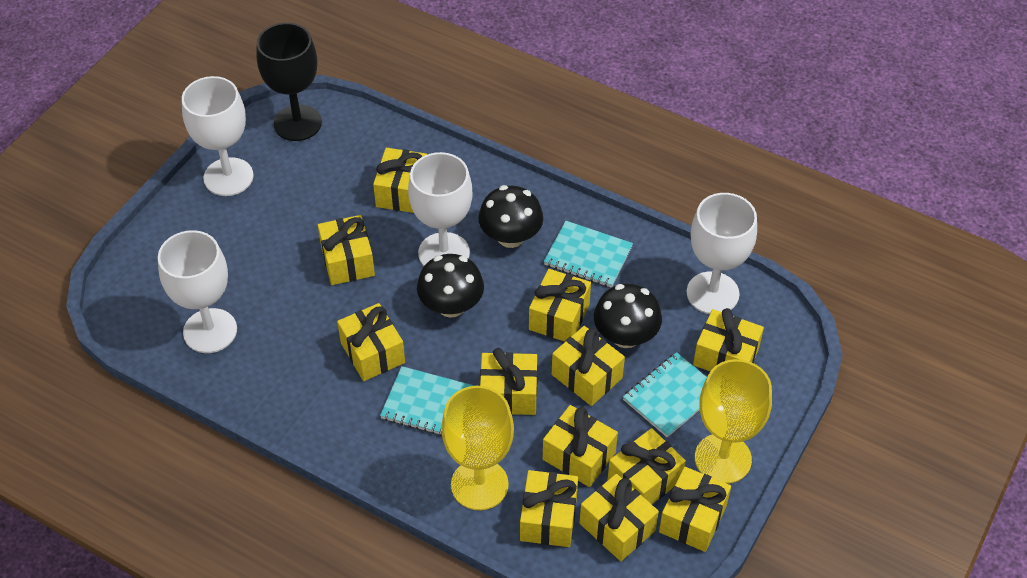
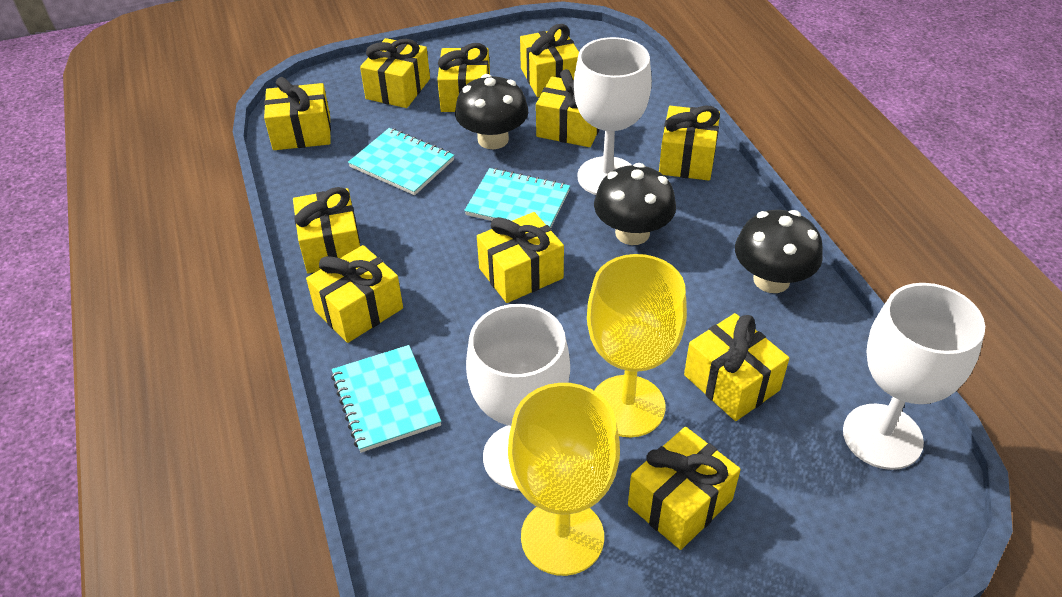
black goblet: [256,23,322,141] = 1 -> none = 0
white goblet: [158,230,237,353] [182,76,253,196] [408,152,473,266] [687,193,757,314] = 4 -> [466,304,570,491] [574,37,652,195] [843,283,985,470] = 3
yellow gift: [318,215,375,285] [337,303,405,381] [373,148,427,213] [480,348,538,415] [520,470,578,547] [529,269,591,342] [543,405,618,487] [552,326,625,406] [580,474,659,561] [608,428,686,504] [659,467,731,552] [693,308,764,371] = 12 -> [264,77,331,150] [293,187,360,273] [306,245,403,343] [360,38,430,108] [437,43,490,112] [477,212,564,303] [520,24,579,97] [536,69,599,147] [628,427,741,550] [659,105,720,181] [684,313,789,421] = 11

